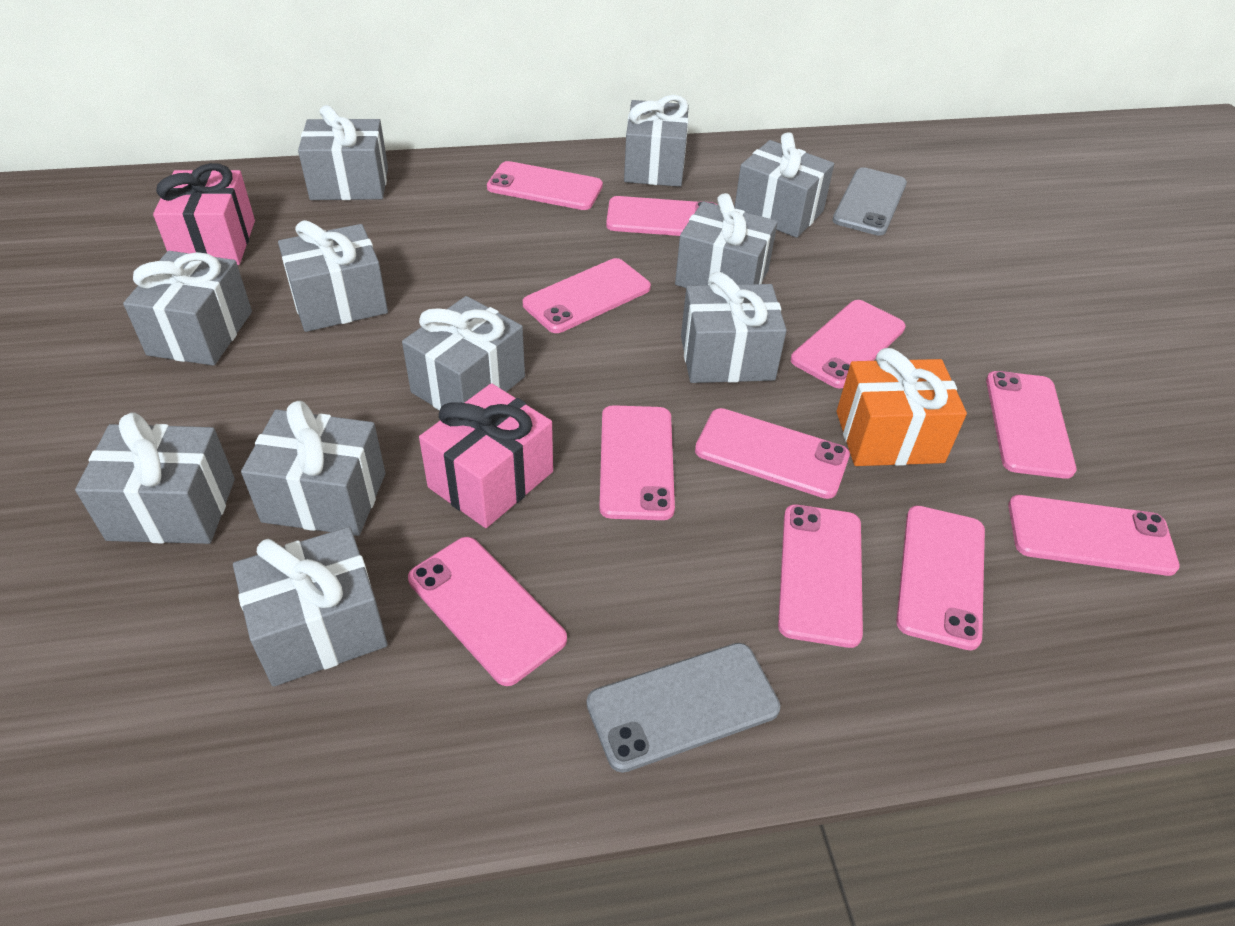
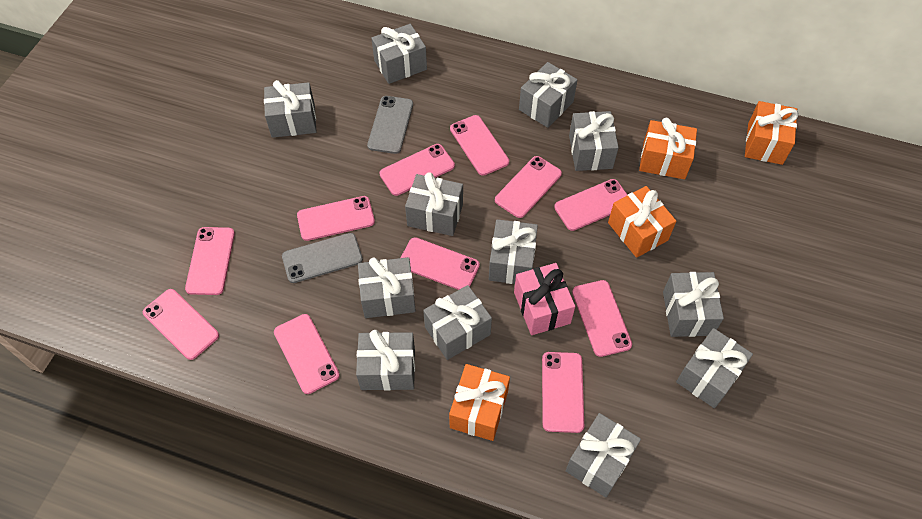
grey gift: [75,412,235,544] [123,251,252,366] [233,527,388,687] [241,401,385,536] [278,220,388,332] [298,105,388,200] [402,296,525,411] [624,95,689,187] [675,193,778,288] [681,272,787,383] [734,132,834,238] = 11 -> [264,80,316,138] [356,330,415,391] [358,257,416,318] [371,24,427,84] [405,172,463,236] [423,285,492,360] [489,219,538,284] [519,62,577,128] [566,413,641,497] [569,111,619,171] [663,272,724,337] [676,328,753,408] = 12
orange gift: [836,348,967,466] = 1 -> [449,364,510,441] [608,186,676,258] [639,118,697,179] [745,101,799,165] = 4
pink gift: [153,163,255,265] [419,383,553,528] = 2 -> [514,263,575,335] = 1

